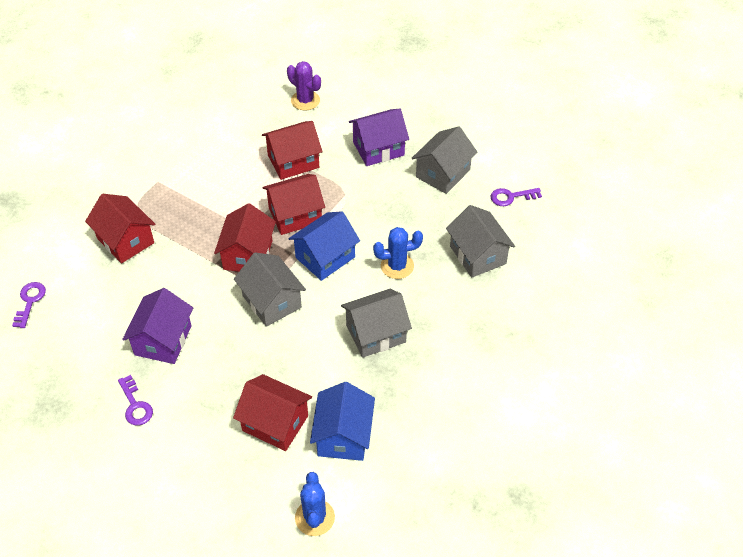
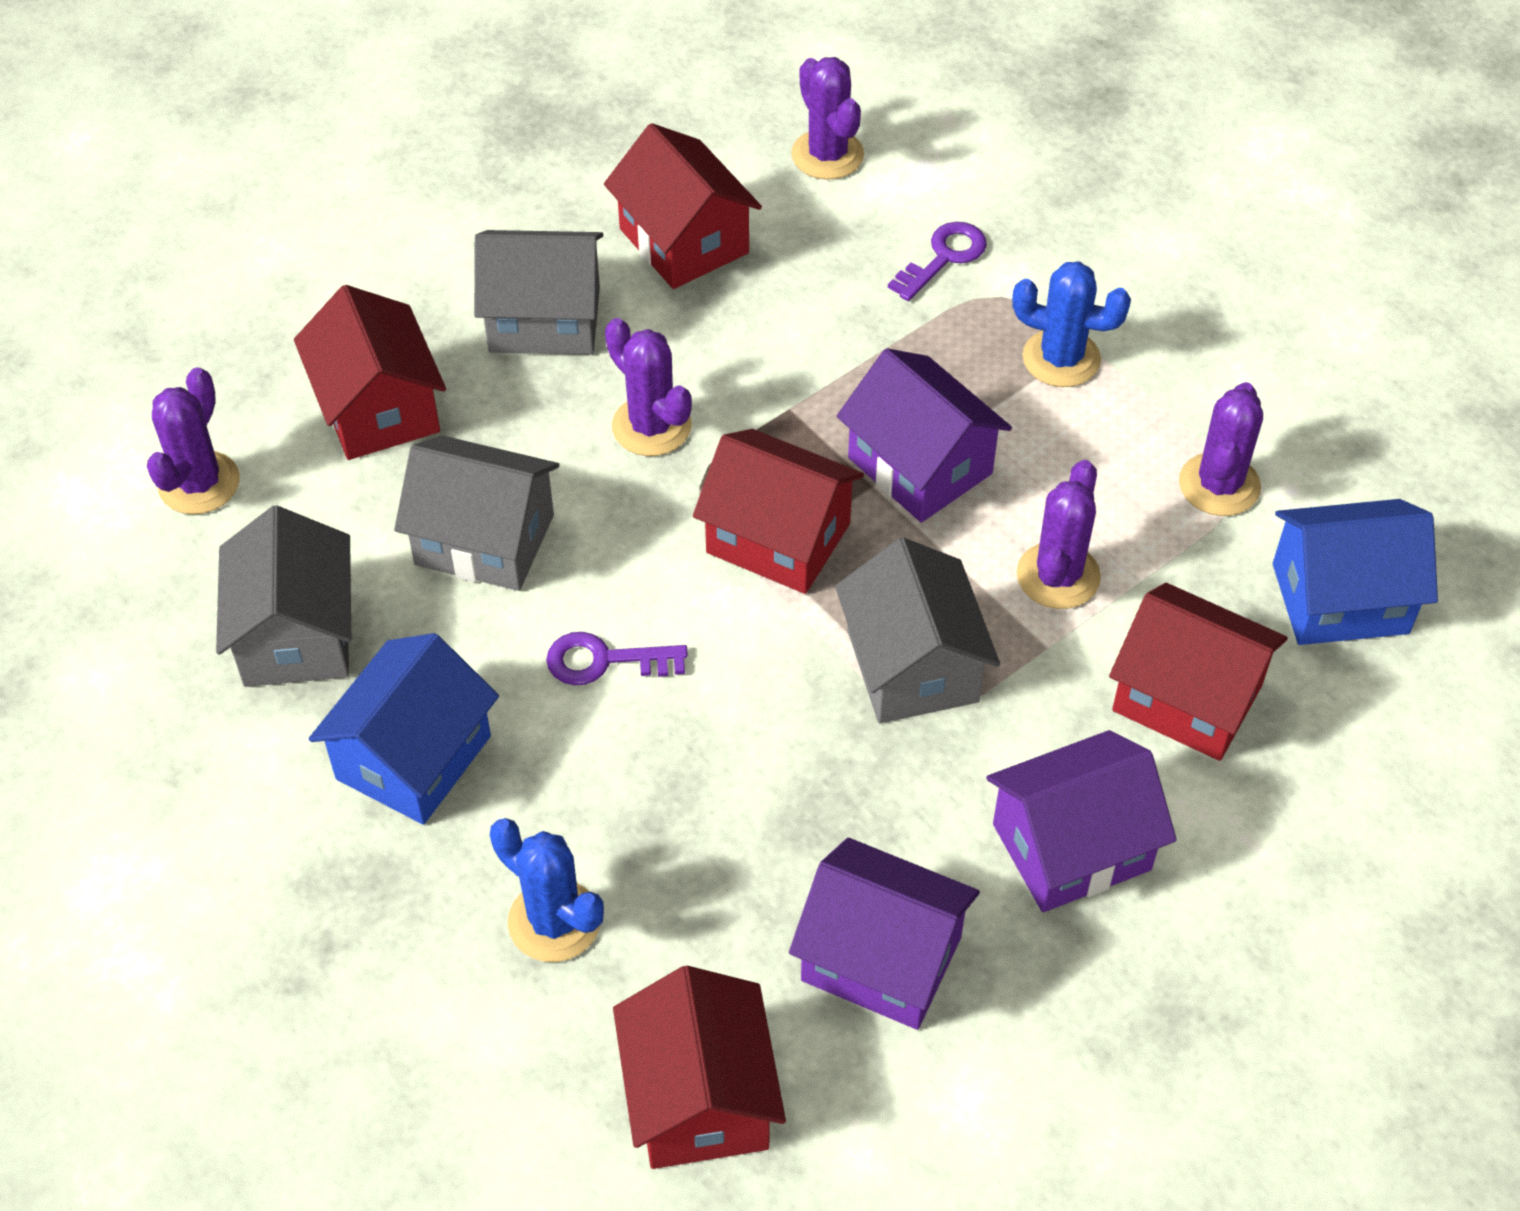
purple cactus: [287,61,321,110] = 1 -> [147,367,240,514] [605,318,692,456] [791,57,864,180] [1017,460,1101,609] [1179,382,1263,516] = 5
purple house: [122,288,193,364] [349,109,409,166] = 2 -> [789,838,980,1030] [837,348,1012,523] [986,730,1177,912] = 3
purple key: [12,282,46,328] [118,375,153,426] [490,188,542,206] = 3 -> [546,632,688,685] [888,221,987,301] = 2

